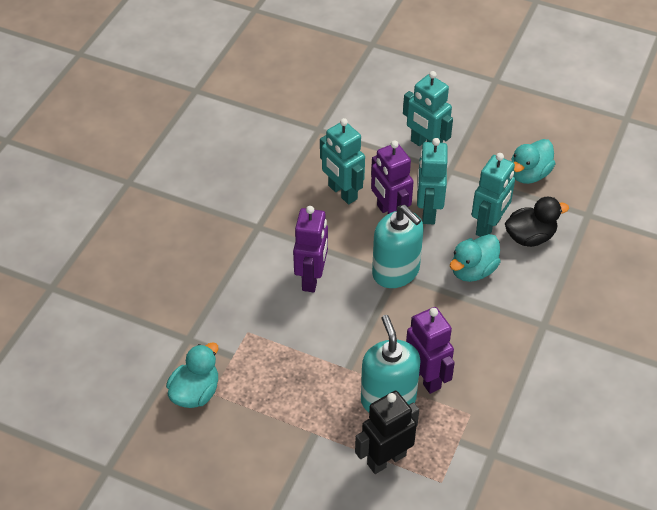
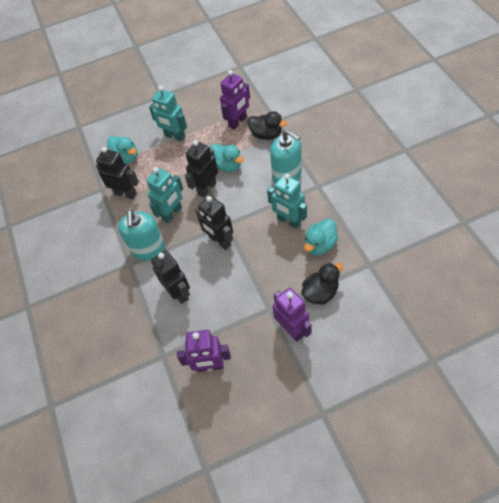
black duck: [505,196,569,247] = 1 -> [247,111,287,140] [301,263,343,305] = 2
black robot: [355,391,419,474] = 1 -> [96,147,139,199] [151,250,190,304] [185,140,218,198] [195,195,233,250] = 4
turquoise robot: [320,118,365,204] [403,71,453,146] [417,138,448,224] [471,153,515,237] = 4 -> [146,167,183,223] [149,86,187,142] [267,174,307,229] = 3

